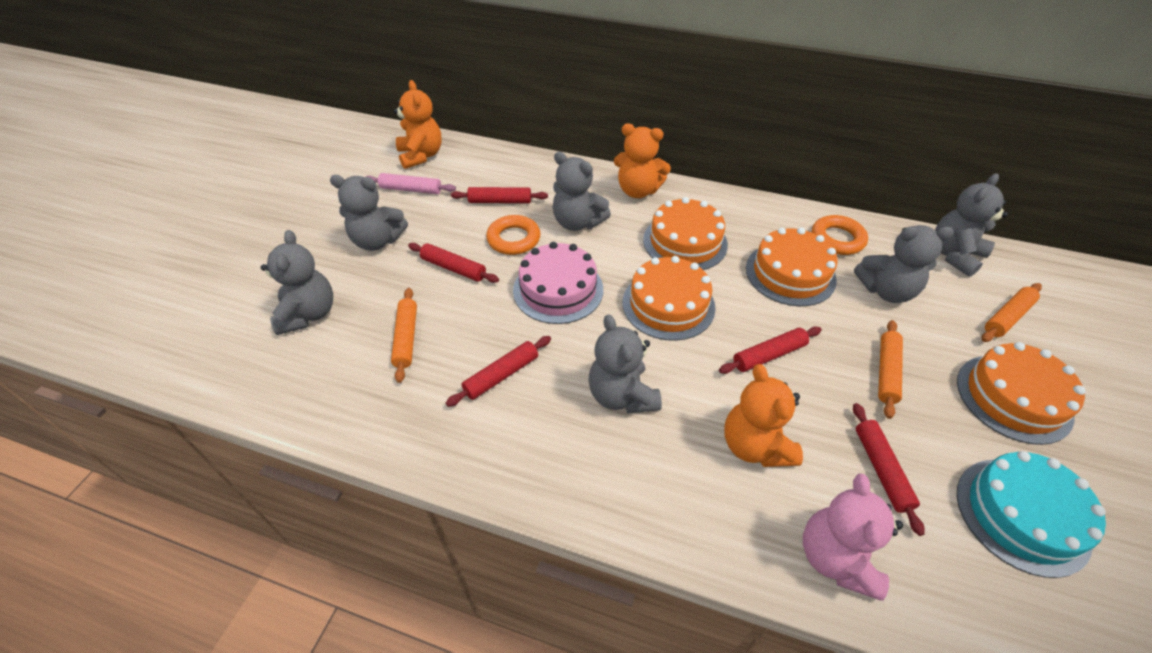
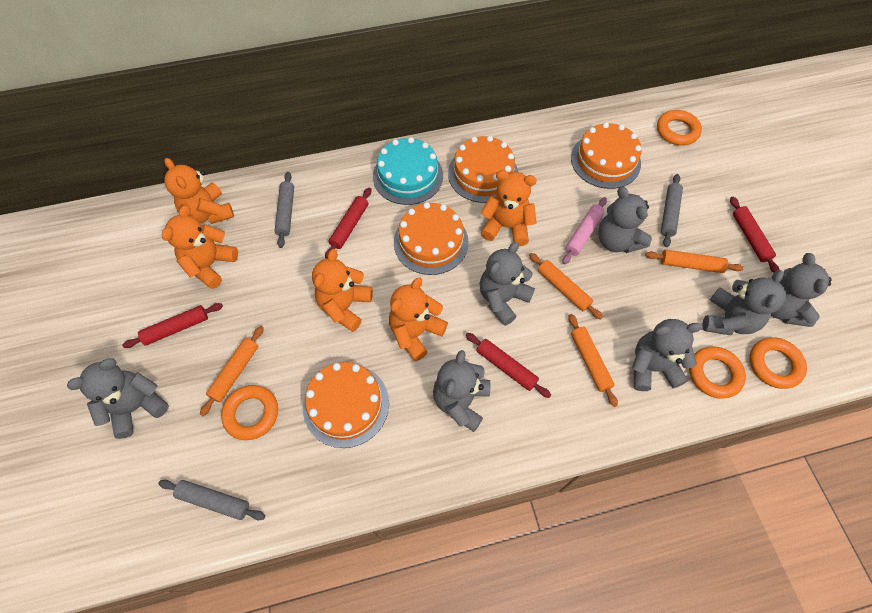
grey rolling pin: none = 0 -> [158,480,265,520] [275,172,294,248] [661,174,683,247] = 3
grey teddy bear: [261,230,333,335] [330,175,408,251] [553,151,611,231] [589,314,662,414] [854,225,954,303] [935,173,1008,277] = 6 -> [67,358,169,439] [433,350,490,432] [480,242,535,326] [598,187,652,253] [632,319,702,391] [703,270,785,335] [771,253,832,327] = 7
orange ring: [486,215,540,255] [812,215,868,255] = 2 -> [221,385,278,440] [657,110,702,146] [689,346,746,399] [749,337,807,389] = 4
orange rolling pin: [391,288,417,383] [878,320,903,419] [982,283,1042,342] = 3 -> [200,326,264,416] [529,253,603,320] [568,314,618,407] [645,250,744,273] = 4
orange teddy bear: [393,80,442,169] [614,123,671,198] [724,364,803,467] = 3 -> [162,205,238,289] [164,158,234,224] [312,249,373,332] [389,277,448,361] [480,170,537,246] = 5
pink cake: [513,242,603,324] = 1 -> none = 0
pink teddy bear: [803,473,903,601] = 1 -> none = 0
red rolling pin: [408,243,499,283] [446,336,551,407] [451,187,548,203] [719,326,822,374] [853,403,925,536] = 5 -> [122,303,223,348] [325,187,371,258] [466,333,551,398] [730,197,779,273] = 4

